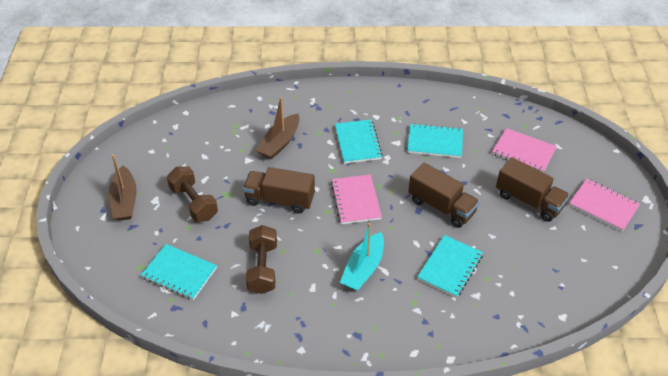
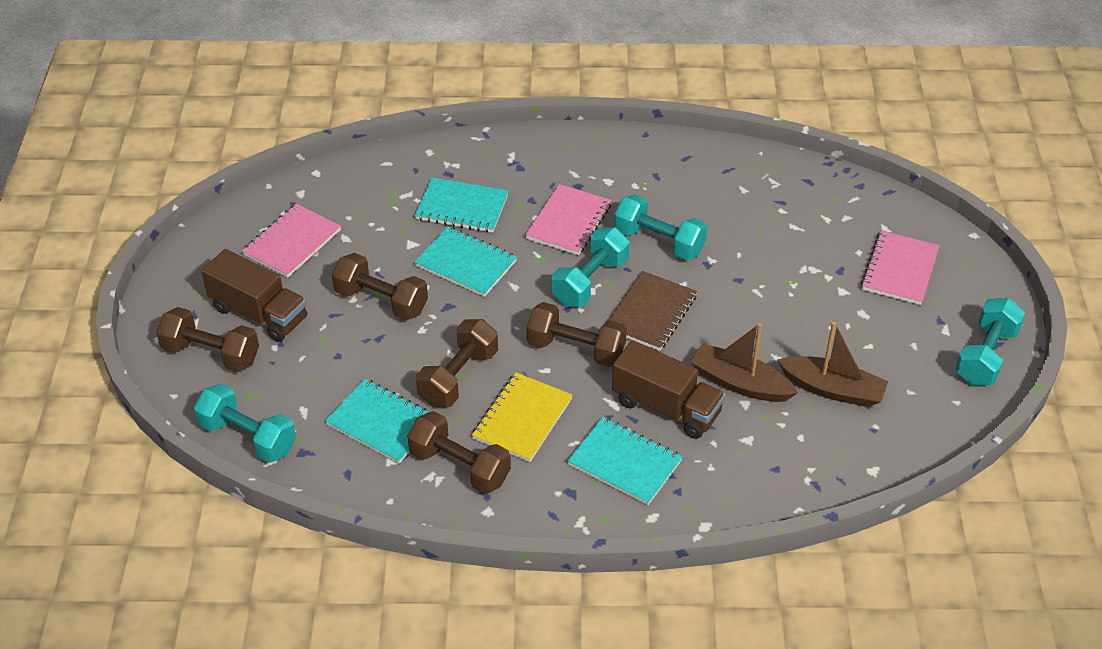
brown dumbbell: [167,166,218,222] [246,225,277,294] = 2 -> [156,307,259,372] [332,253,428,320] [407,411,511,494] [416,319,498,407] [526,302,627,367] = 5
brown notebook: none = 0 -> [607,271,697,351] = 1
brown truck: [243,167,315,214] [408,162,480,228] [496,157,570,222] = 3 -> [201,249,307,342] [612,340,725,439] = 2
turquoise boat: [340,223,384,291] = 1 -> none = 0
turquoise dumbbell: none = 0 -> [194,383,296,463] [552,227,629,307] [614,194,707,260] [955,298,1025,385] = 4
yellow notebook: none = 0 -> [472,372,573,462] = 1

